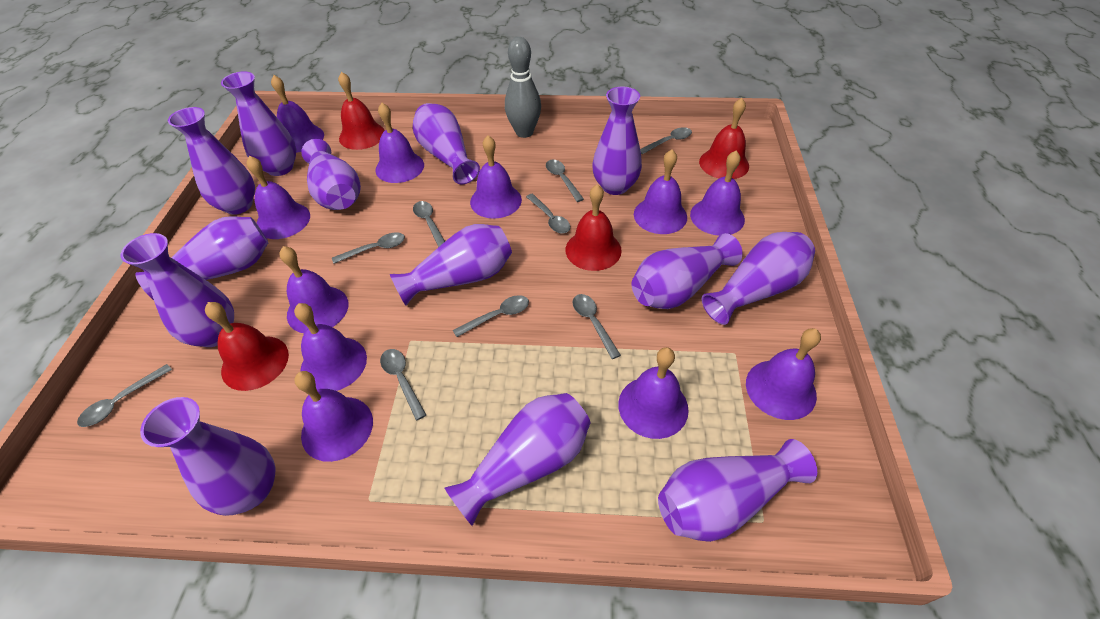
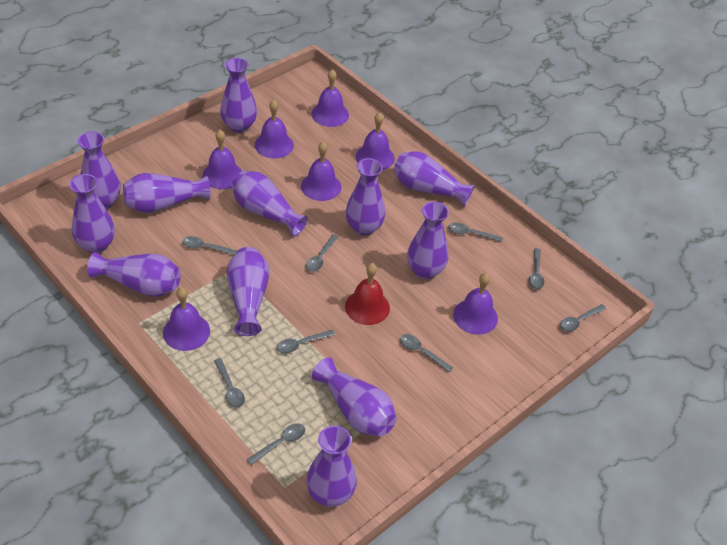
grey bowling pin: [505,37,541,138] = 1 -> none = 0
purple bell: [247,156,310,239] [271,75,324,152] [279,246,348,333] [294,303,367,391] [295,371,373,462] [375,103,424,183] [470,135,522,219] [618,347,689,439] [634,150,687,234] [690,151,745,236] [746,328,821,420] = 11 -> [163,287,210,351] [202,130,242,189] [255,100,294,158] [301,142,341,201] [312,69,349,127] [356,112,395,170] [453,273,498,335] = 7
purple vase: [121,233,234,347] [135,216,268,300] [140,397,275,516] [168,107,255,215] [221,71,296,176] [301,139,361,210] [390,224,512,306] [413,103,480,184] [444,393,591,526] [592,87,642,195] [632,233,742,309] [658,439,817,542] [702,232,815,325] = 13 -> [69,174,115,253] [78,131,121,209] [87,252,181,297] [123,173,210,213] [220,58,257,133] [227,247,269,336] [231,171,308,236] [306,425,357,507] [312,357,397,436] [346,158,385,236] [393,151,475,206] [407,202,449,279] = 12
red bell: [205,302,289,391] [338,72,385,150] [566,184,622,271] [699,98,749,179] = 4 -> [345,263,390,325] = 1

